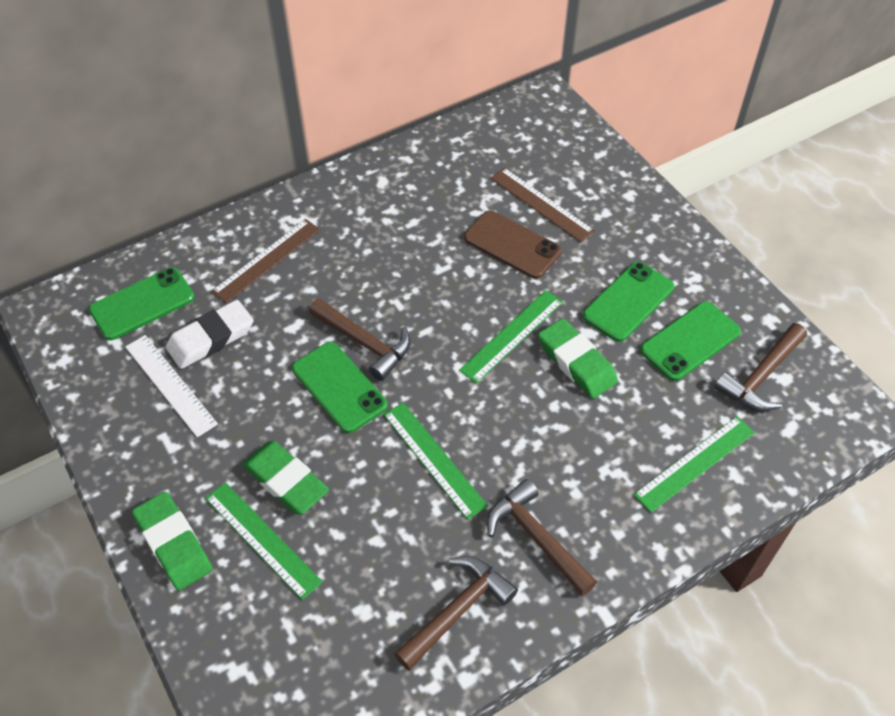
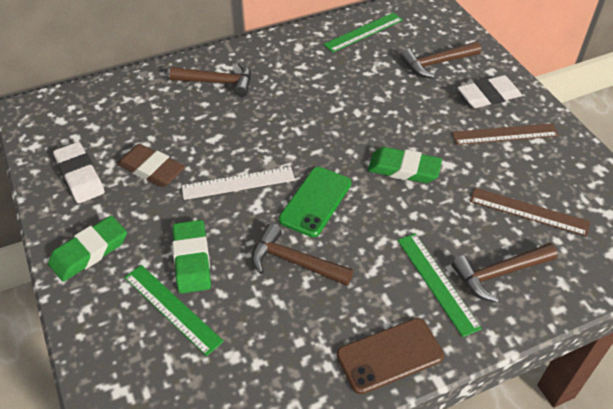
brown eraser: none = 0 -> [117,144,185,187] = 1
green phone: [89,267,195,340] [292,342,388,433] [583,262,674,342] [640,301,741,381] = 4 -> [279,167,351,237] = 1
green ruler: [205,482,323,600] [383,403,488,520] [459,290,563,384] [634,416,755,513] = 4 -> [124,265,224,356] [323,13,403,52] [397,233,482,337] = 3
white eraser: [166,300,253,369] = 1 -> [53,142,105,203] [457,75,522,108] = 2

